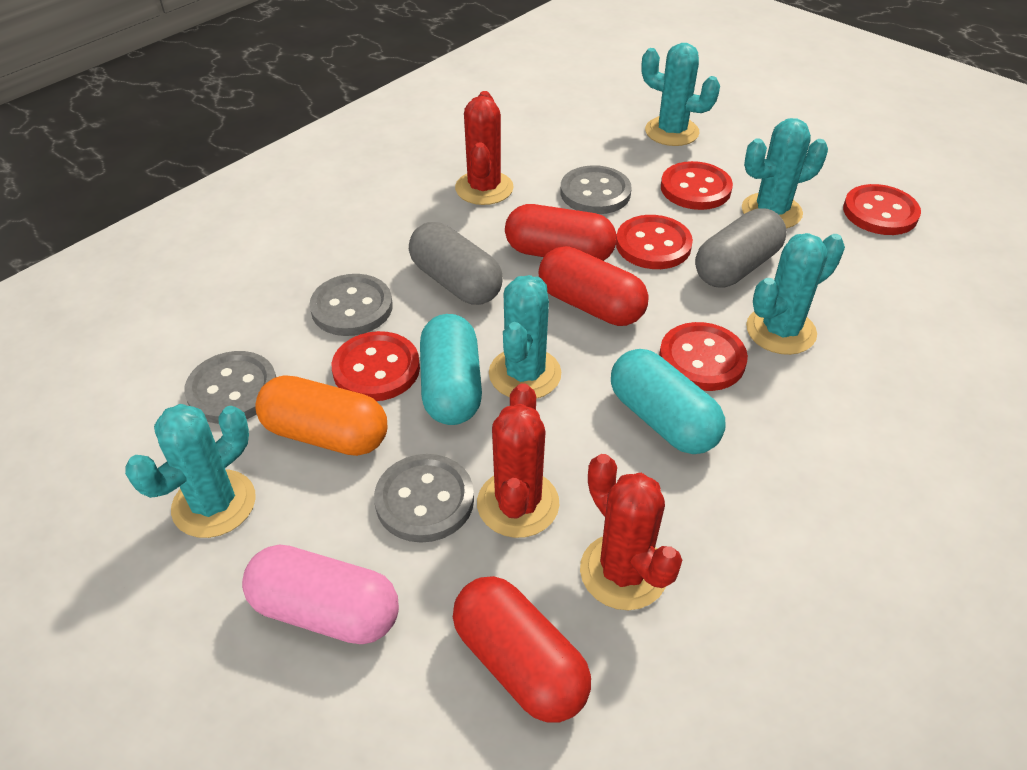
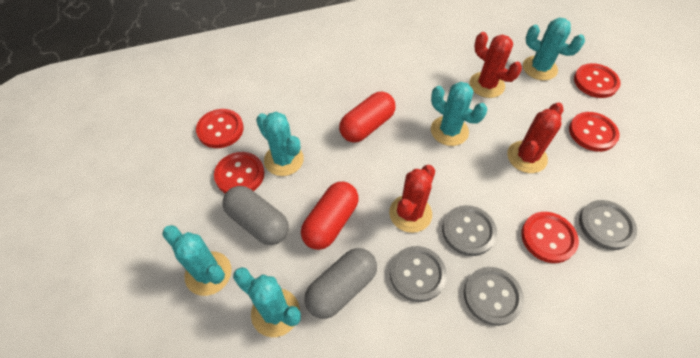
orange capsule: [255,376,387,456] = 1 -> none = 0
pink capsule: [242,544,399,644] = 1 -> none = 0
red capsule: [453,576,591,723] [505,204,617,261] [538,246,649,326] = 3 -> [301,182,359,250] [339,92,396,143] = 2
turquoise capsule: [420,314,482,425] [611,349,725,454] = 2 -> none = 0

